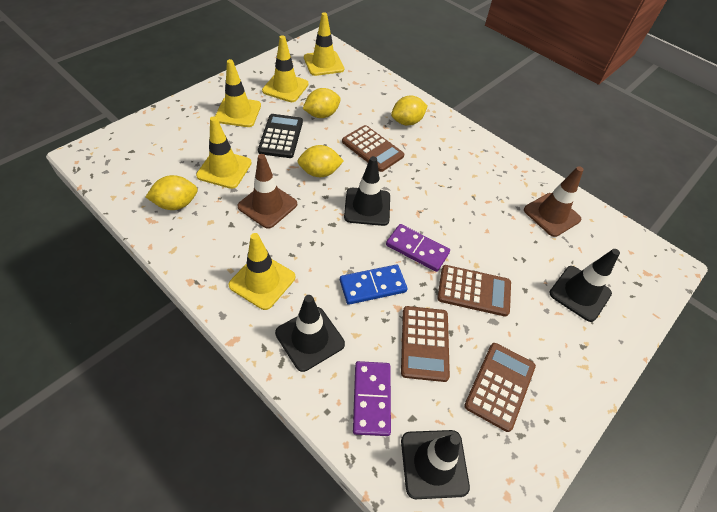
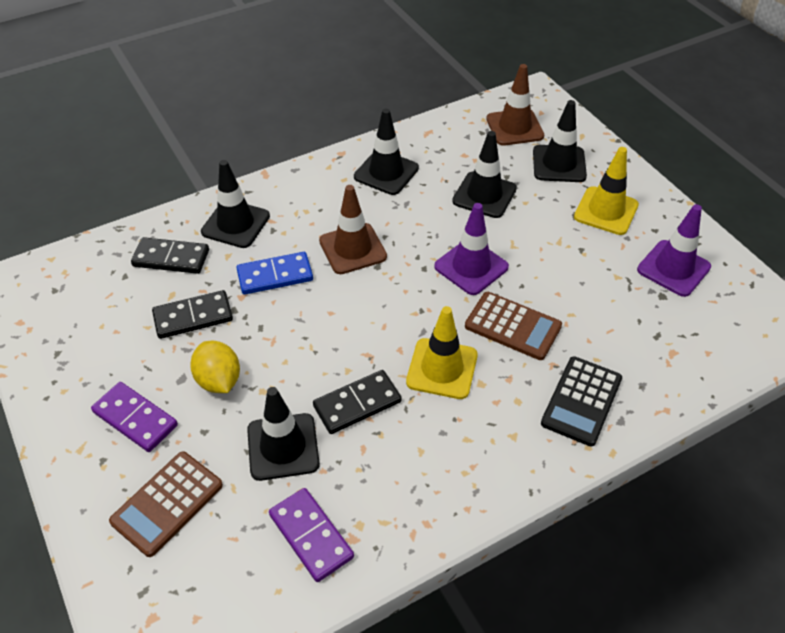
black domino: none = 0 -> [131,237,209,274] [152,290,233,339] [313,370,402,434] = 3
black traffic cone: [275,295,345,372] [344,156,390,226] [401,430,470,499] [549,249,620,322] = 4 -> [201,160,270,248] [247,387,320,481] [354,109,419,195] [452,131,517,218] [533,100,587,182] = 5
brown calculator: [342,125,404,172] [401,306,450,382] [437,265,511,317] [464,343,536,432] = 4 -> [109,451,223,557] [465,292,562,360] = 2
purple traffic cone: none = 0 -> [434,203,509,295] [637,204,711,297] = 2
yellow lemon: [146,175,198,210] [297,145,344,177] [303,88,341,118] [391,95,427,125] = 4 -> [190,341,240,393] = 1
yellow traffic cone: [196,116,252,189] [215,59,261,127] [228,233,295,310] [262,35,309,102] [304,12,344,76] = 5 -> [406,306,478,399] [574,147,639,235] = 2

